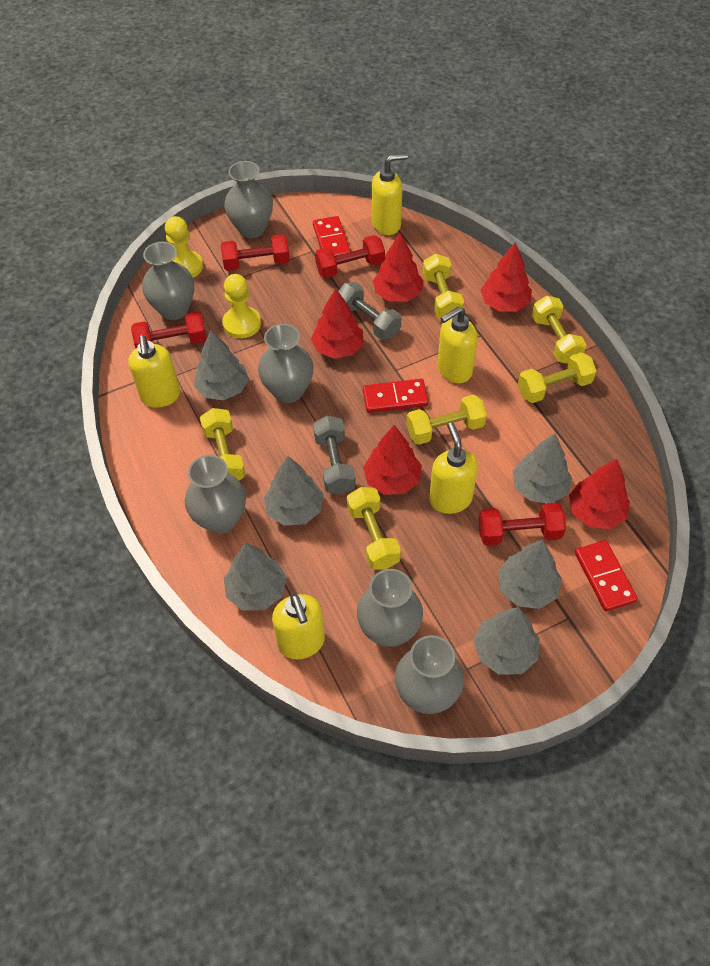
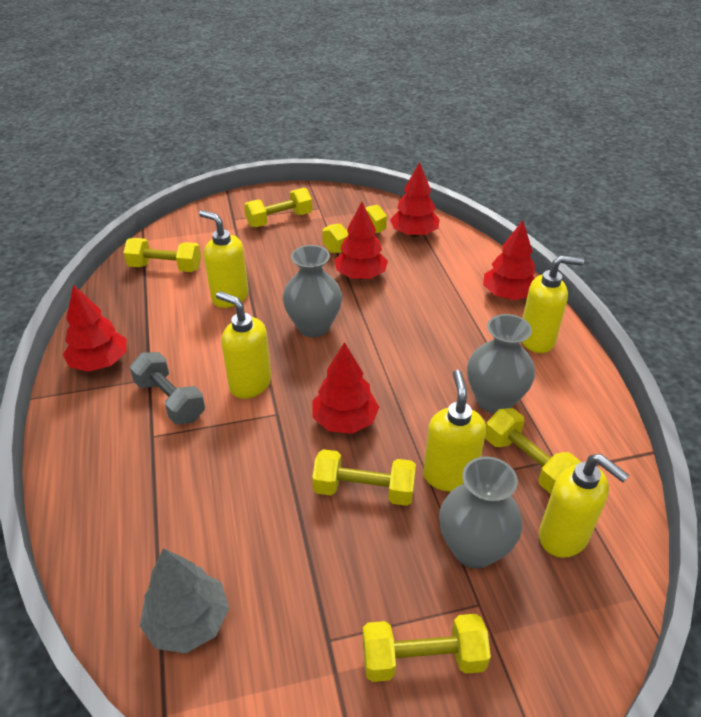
grey dumbbell: [313,416,356,494] [338,282,401,340] = 2 -> [130,352,205,425] = 1
grey tree: [194,330,249,400] [224,542,287,610] [264,456,323,526] [473,607,540,675] [498,539,562,609] [513,433,572,503] = 6 -> [140,548,229,653] = 1
grey vase: [142,242,194,320] [185,455,246,534] [224,161,273,238] [258,324,314,403] [357,569,423,647] [395,635,464,714] = 6 -> [283,245,342,337] [439,457,522,569] [467,314,535,414] = 3
red domino: [313,216,351,256] [363,379,429,413] [575,540,638,611] = 3 -> none = 0
red dumbbell: [131,311,207,348] [221,234,290,271] [315,235,385,278] [479,503,566,546] = 4 -> none = 0
yellow pawn: [165,216,203,278] [222,274,261,338] = 2 -> none = 0

